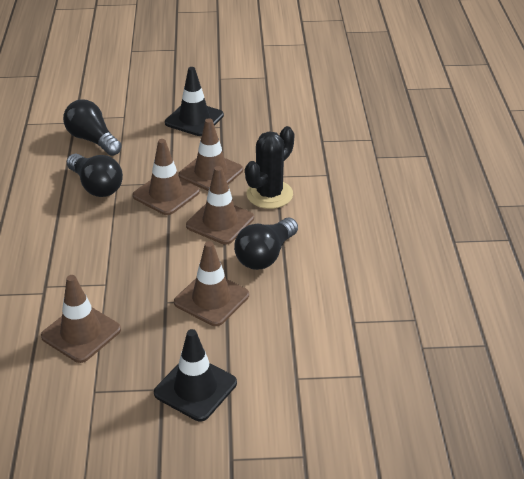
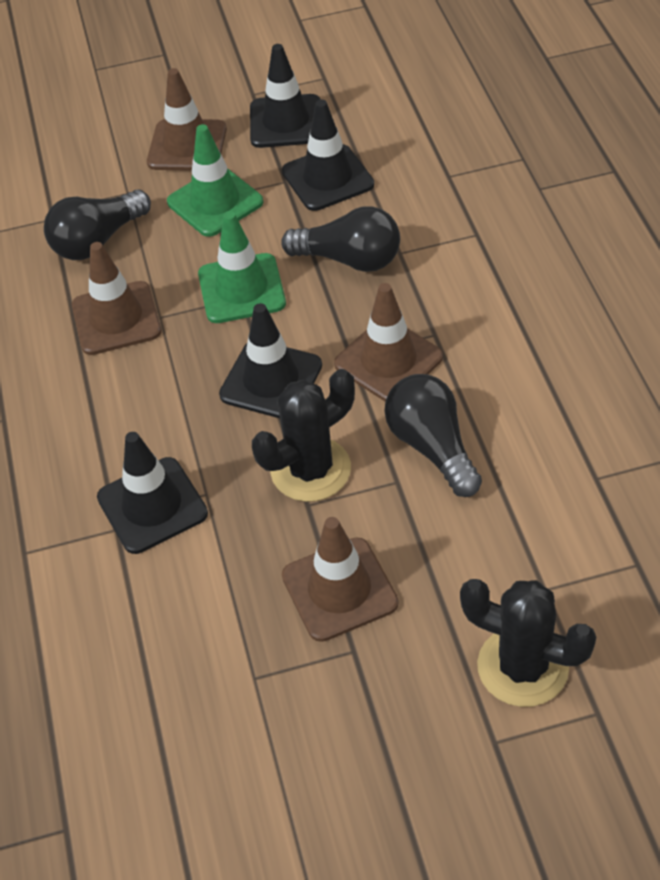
black cactus: [245,126,294,209] = 1 -> [252,369,355,502] [460,579,596,707] = 2
black traffic cone: [154,329,237,421] [165,67,224,136] = 2 -> [97,432,208,554] [219,303,322,418] [250,44,321,148] [282,100,374,211] = 4
brown traffic cone: [41,275,121,363] [133,139,200,215] [174,241,249,326] [179,118,243,191] [186,166,254,245] = 5 -> [72,242,161,355] [147,68,227,171] [282,517,399,642] [334,283,443,401] = 4
green traffic cone: none = 0 -> [167,124,263,237] [198,211,286,323] = 2

